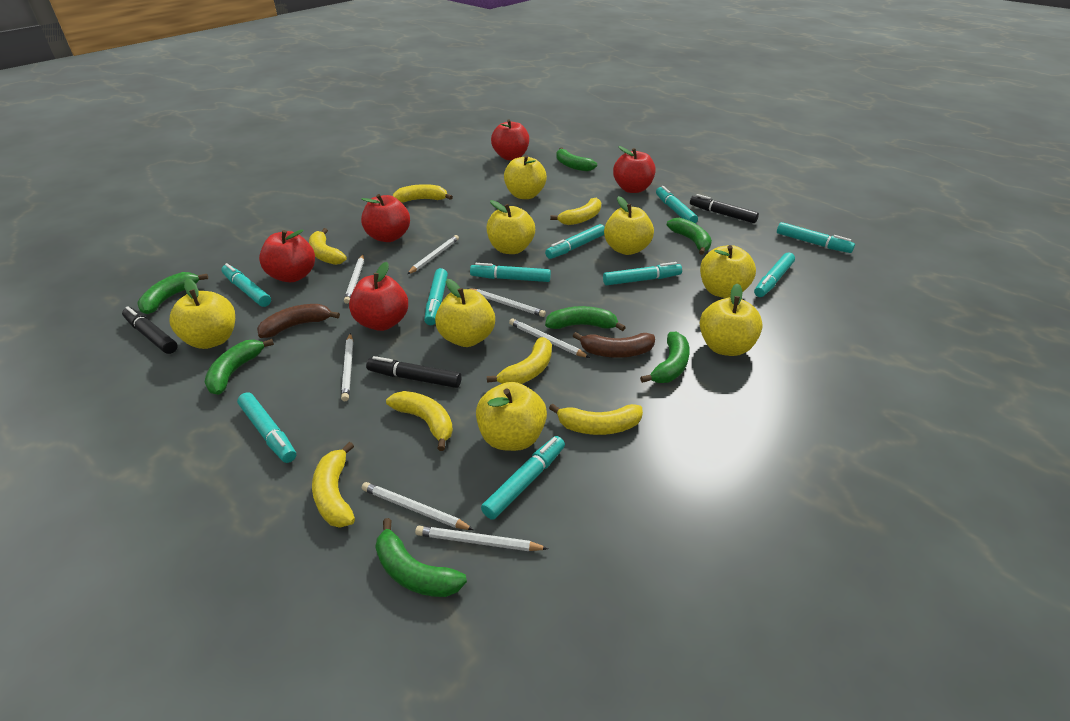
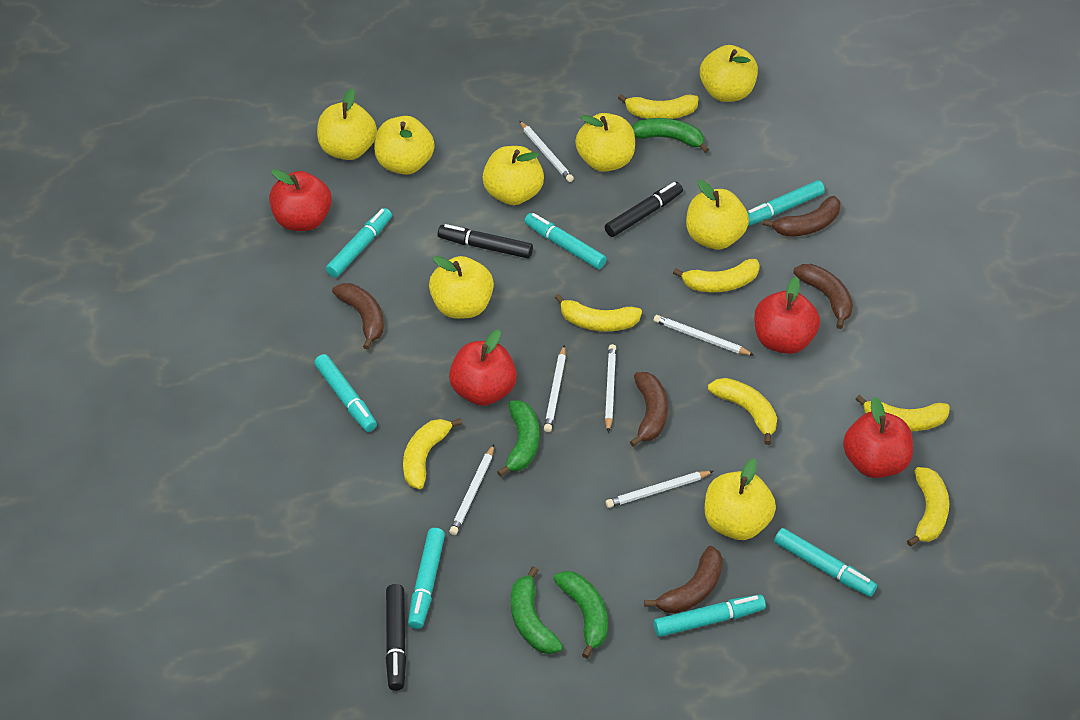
brown banana: [257,304,340,338] [573,332,655,358] = 2 -> [332,283,384,350] [630,372,668,447] [644,546,723,614] [762,196,840,236] [793,264,853,329] = 5
green banana: [137,272,208,314] [205,339,274,395] [375,518,467,597] [545,306,626,331] [556,147,597,171] [640,332,690,383] [667,218,712,255] = 7 -> [497,401,539,477] [511,566,563,654] [553,571,608,659] [632,118,709,153] = 4
red apple: [259,229,315,282] [349,262,408,331] [361,194,410,242] [491,119,529,160] [613,146,655,193] = 5 -> [269,169,332,231] [449,329,517,406] [754,277,820,354] [843,397,913,478] = 4
turquoise marker: [221,263,271,307] [237,392,296,463] [424,268,448,325] [470,263,551,282] [481,436,565,520] [545,224,605,259] [603,262,682,285] [656,186,698,224] [754,252,795,297] [777,222,855,253] = 10 -> [314,354,377,432] [326,208,392,278] [408,528,445,629] [524,213,607,269] [653,595,766,637] [747,180,825,226] [774,528,877,597] = 7
white pencil: [341,333,353,401] [344,254,364,304] [362,482,474,530] [407,235,459,274] [415,526,549,551] [469,288,546,317] [509,318,590,358] = 7 -> [449,445,494,535] [520,121,574,182] [544,345,566,432] [605,344,616,432] [606,471,714,508] [654,315,754,356] = 6

